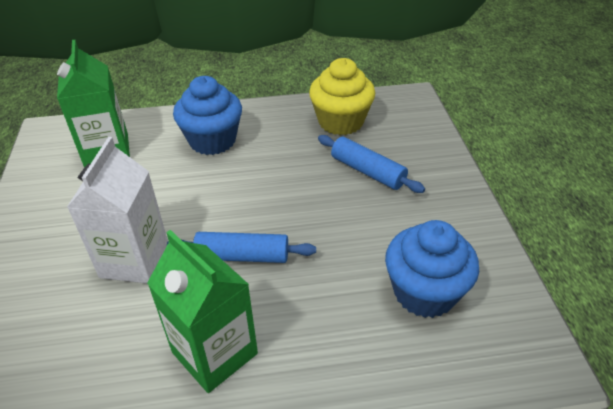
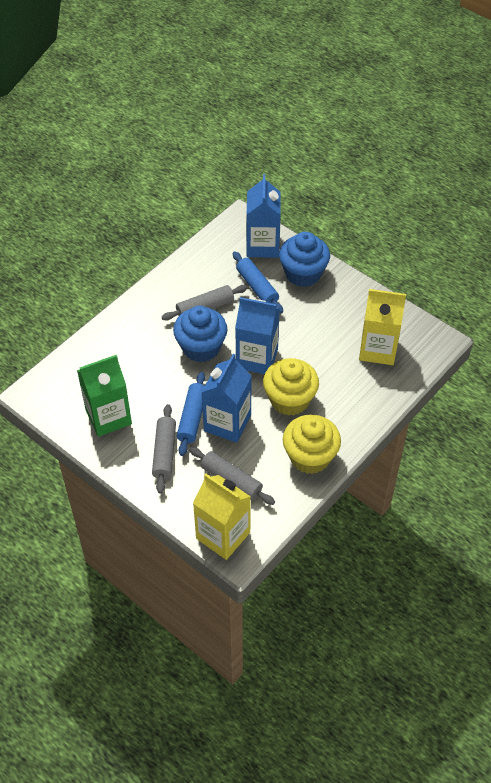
blue carton: none = 0 -> [201,354,252,443] [235,297,280,374] [246,174,281,258] = 3
green carton: [57,40,130,167] [147,230,258,393] = 2 -> [77,355,132,437] = 1
grey rolling pin: none = 0 -> [152,404,176,493] [162,285,248,320] [189,447,275,505] = 3
white carton: [67,137,168,283] = 1 -> none = 0
yellow carton: none = 0 -> [193,474,251,560] [359,289,406,365] = 2
yellow cupcake: [309,58,375,135] = 1 -> [263,358,319,416] [283,415,341,474] = 2

